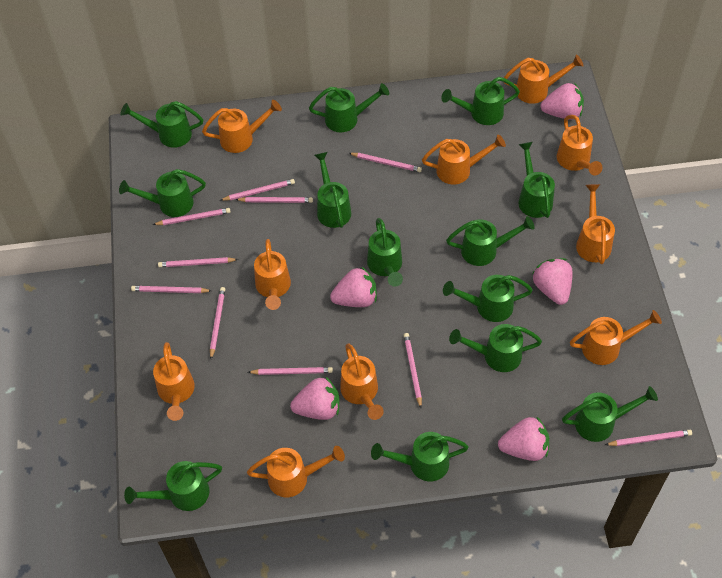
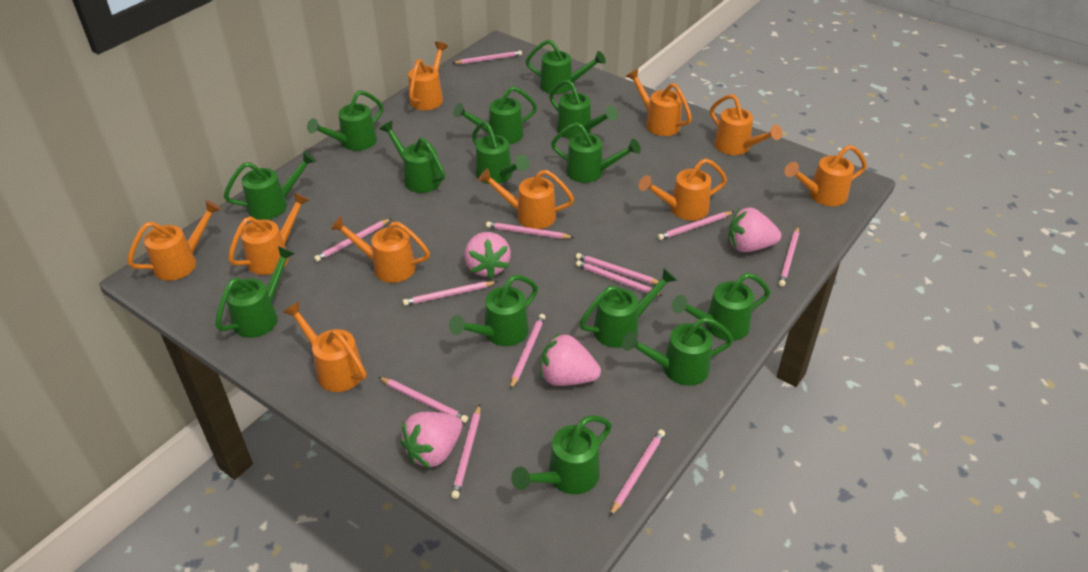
green watering can: [119,169,206,217] [120,101,204,148] [124,461,222,511] [309,83,389,132] [314,152,351,228] [367,218,403,287] [371,432,469,481] [441,77,520,125] [443,275,533,322] [446,216,535,266] [449,324,542,372] [518,142,555,218] [562,386,658,442] = 13 -> [215,246,295,338] [224,151,317,220] [307,90,383,151] [380,121,445,193] [449,275,538,346] [453,86,537,144] [472,121,530,184] [511,415,612,494] [526,39,606,94] [549,79,618,139] [551,122,641,183] [579,268,677,348] [622,317,734,386] [672,273,770,341] = 14
pink pencil: [131,286,212,293] [153,208,231,225] [158,257,239,267] [210,287,225,359] [220,179,295,201] [235,197,313,203] [248,367,333,375] [349,153,422,172] [404,333,422,408] [605,430,692,446] = 10 -> [314,218,392,262] [378,377,468,423] [403,281,497,305] [451,404,480,499] [453,50,522,64] [486,222,574,239] [510,314,545,390] [576,253,659,284] [576,260,663,296] [610,429,665,516] [658,211,734,240] [779,227,799,287] = 12
pink strawberry: [290,377,339,420] [330,267,377,307] [498,417,549,461] [532,258,573,305] [540,83,584,120] = 5 -> [400,412,462,469] [464,232,511,279] [540,333,601,386] [728,207,781,252] = 4

